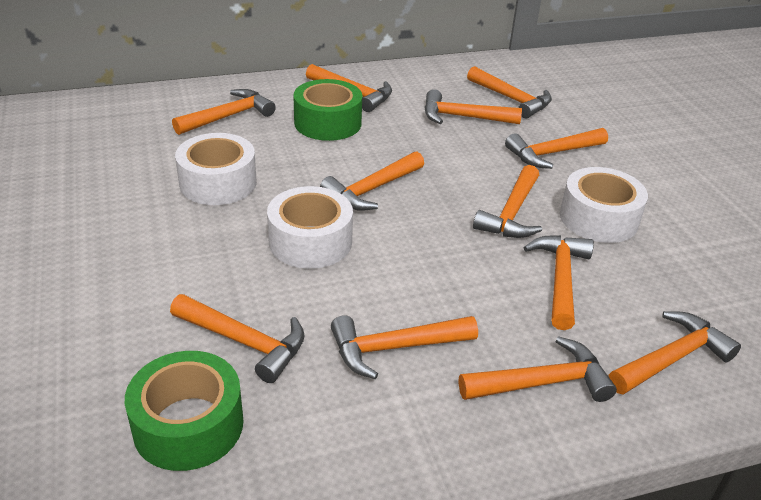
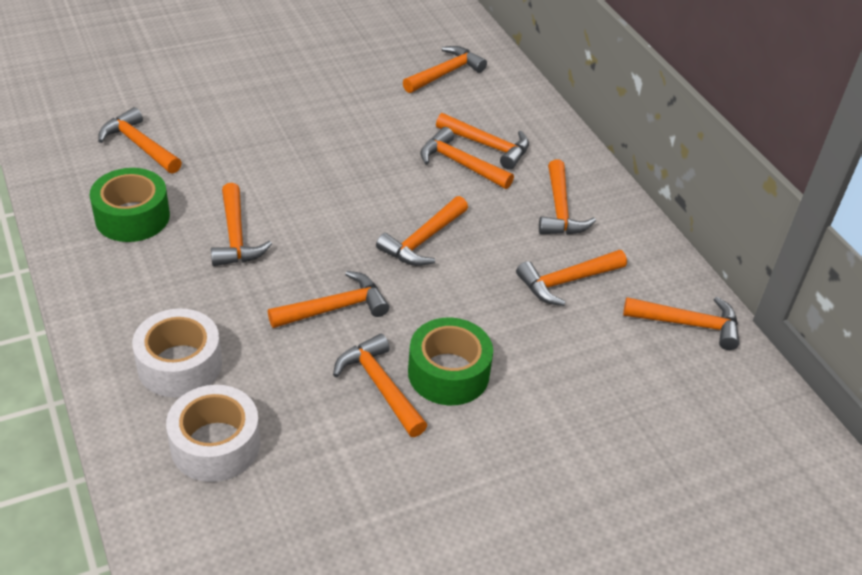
orange hammer: [170,294,305,383] [172,89,276,135] [306,64,392,112] [320,151,424,211] [331,315,478,379] [424,89,522,124] [459,336,617,402] [467,66,552,118] [473,165,542,238] [505,128,608,169] [523,235,594,330] [609,311,741,395] = 12 -> [98,107,182,174] [211,183,272,266] [268,271,389,328] [333,334,428,437] [376,196,468,266] [403,46,487,93] [420,127,514,189] [436,113,529,170] [516,250,627,306] [539,159,596,235] [623,297,739,350] = 11
white tape: [175,133,257,205] [267,186,353,269] [560,167,648,243] = 3 -> [132,309,222,398] [166,385,260,482] = 2

